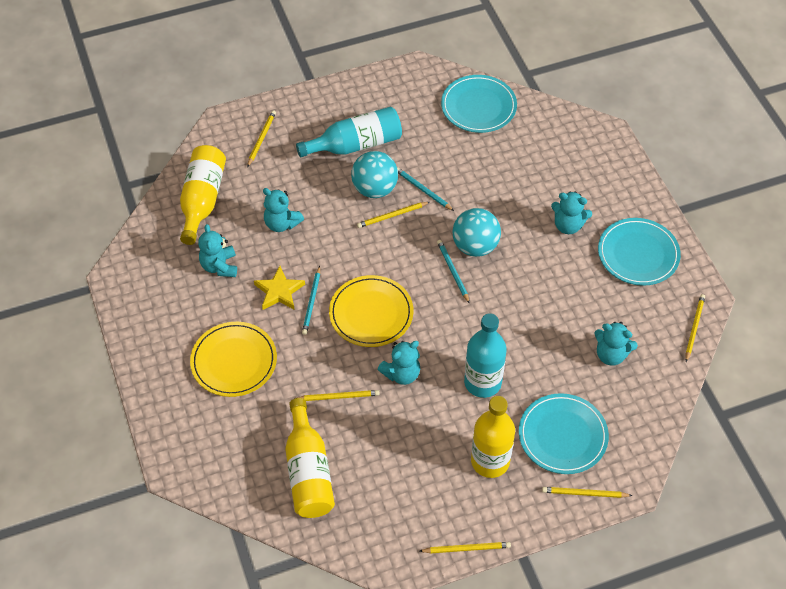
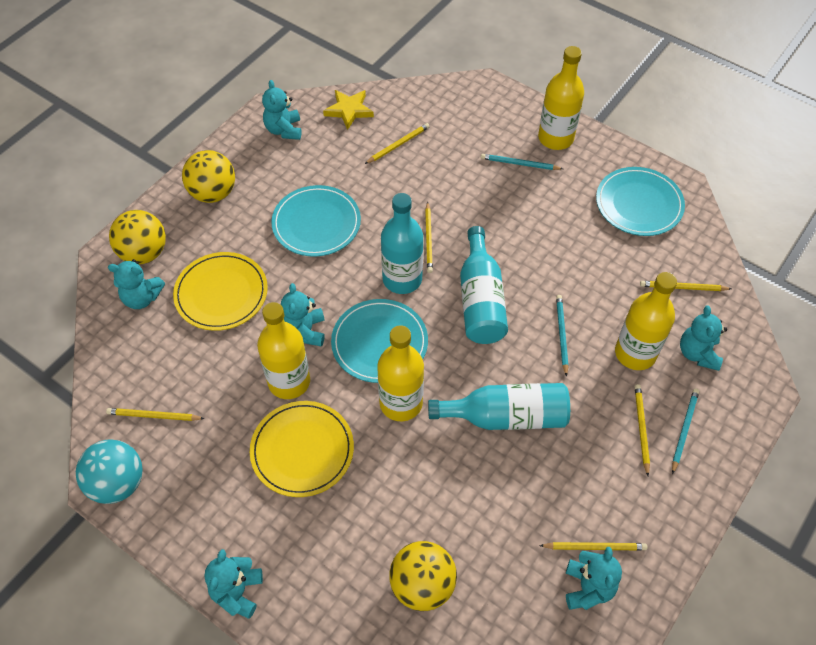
turquoise ball: [351,151,398,198] [452,208,501,257] = 2 -> [76,439,142,504] = 1
turquoise bottle: [296,106,402,157] [464,313,507,398] = 2 -> [381,193,423,294] [428,383,570,430] [460,226,508,344] = 3
turquoise teddy bear: [198,224,237,277] [263,188,304,232] [377,341,420,385] [551,192,592,234] [594,322,638,366] = 5 -> [108,259,165,309] [204,549,263,619] [262,80,302,140] [281,283,325,347] [566,547,622,610] [680,305,727,371] = 6
yellow ball: none = 0 -> [109,210,166,264] [182,150,235,203] [389,541,457,611] = 3
yellow bottle: [180,145,226,245] [285,398,335,518] [471,396,515,478] = 3 -> [257,302,310,399] [377,325,424,421] [538,46,584,150] [615,272,677,370] = 4

